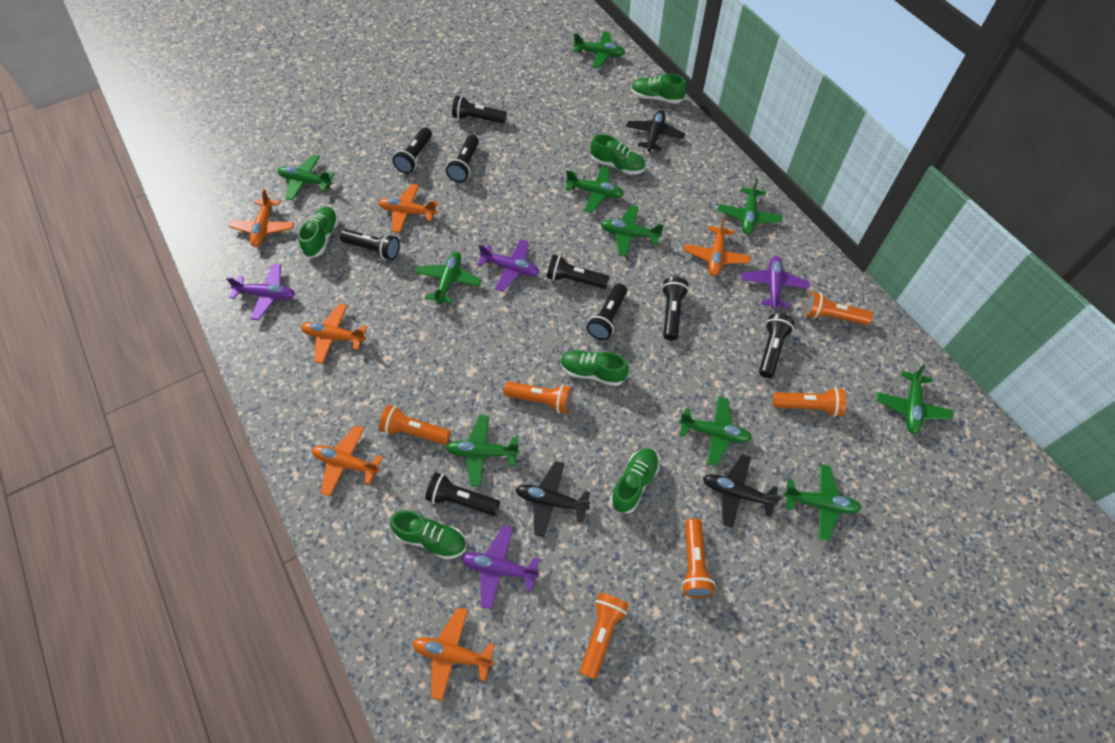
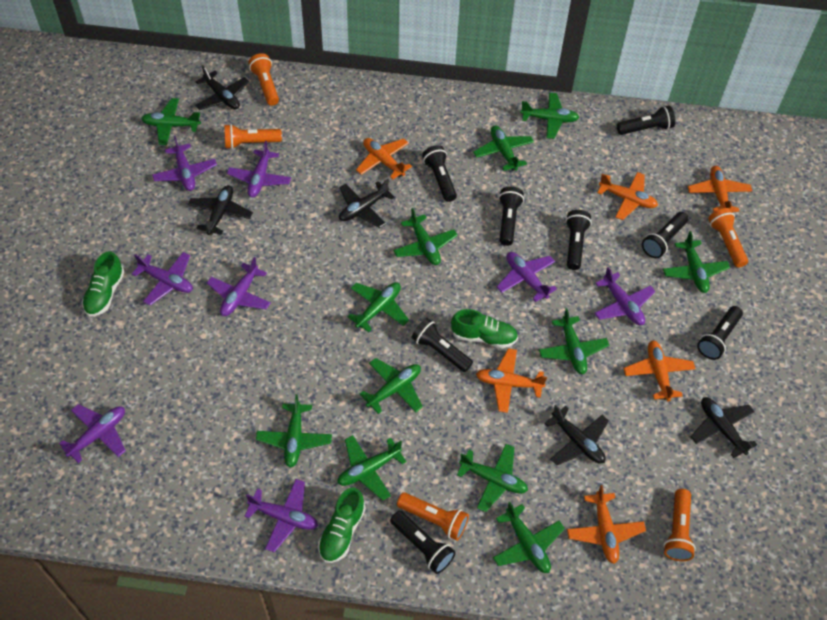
black flashlight: [340,229,400,260] [393,127,432,174] [425,472,500,516] [446,135,479,182] [452,95,507,124] [547,254,609,289] [586,283,627,340] [662,277,689,341] [759,313,794,378] = 9 -> [390,511,456,574] [412,318,473,372] [422,145,457,202] [499,186,524,246] [565,210,592,270] [617,105,675,135] [642,212,688,258] [697,306,743,360] = 8
black plane: [516,461,590,537] [626,110,685,152] [703,454,783,528] = 3 -> [188,185,253,235] [195,65,249,110] [339,179,395,228] [545,405,609,465] [690,397,757,458] = 5
green plane: [278,155,335,201] [415,252,482,304] [446,415,520,487] [565,166,624,212] [573,31,625,68] [601,205,664,256] [679,397,752,466] [718,178,782,235] [783,464,861,541] [876,364,953,434] = 10 -> [141,98,201,145] [256,394,332,468] [337,435,406,501] [347,282,409,332] [360,358,423,414] [393,208,458,265] [457,444,528,512] [473,125,534,171] [493,502,565,573] [520,92,579,139] [539,308,609,375] [663,231,730,293] = 12
green shoe: [298,207,339,258] [390,510,466,559] [560,351,629,386] [590,134,645,175] [610,448,659,513] [631,74,687,104] = 6 -> [82,251,125,317] [318,487,366,563] [451,309,518,348] = 3
orange flashlight: [379,405,451,445] [503,381,572,414] [580,593,629,679] [681,518,715,598] [773,388,846,417] [804,292,873,325] = 6 -> [224,124,282,149] [248,53,279,106] [397,493,469,541] [663,489,696,561] [708,208,748,268] = 5
purple plane: [226,264,295,320] [461,526,540,610] [477,239,540,292] [741,256,810,309] = 4 -> [59,404,126,463] [132,252,193,306] [152,136,217,191] [207,257,271,316] [227,141,291,197] [245,479,318,552] [497,252,557,302] [594,267,656,325] = 8

